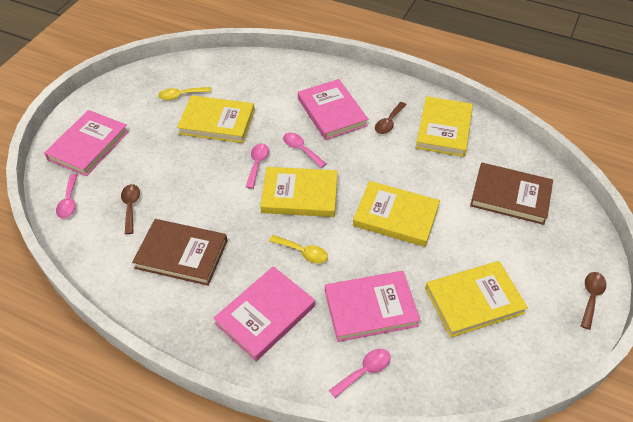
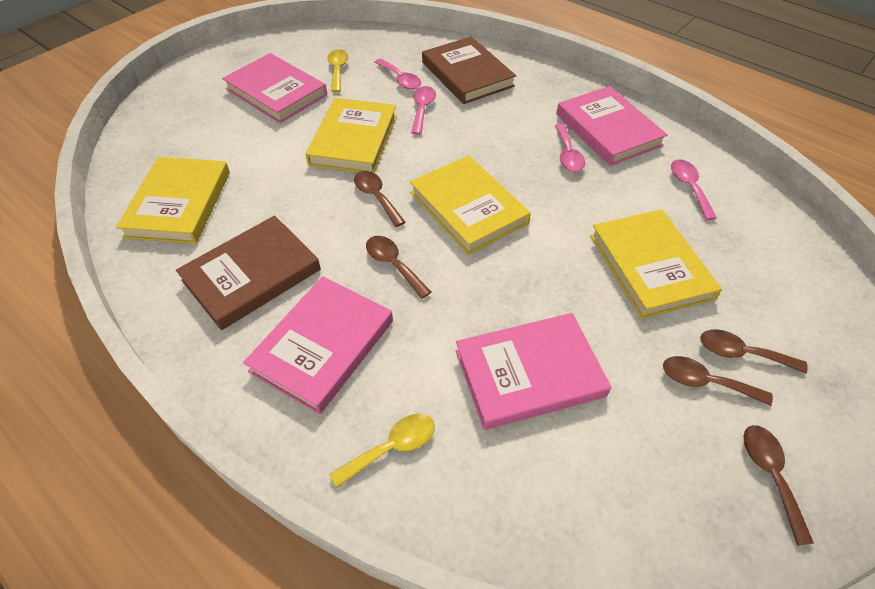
brown spoon: [121,184,140,234] [375,102,406,134] [581,272,606,330] = 3 -> [354,171,405,227] [366,236,431,299] [663,356,773,406] [700,329,808,373] [743,425,814,546] = 5
yellow book: [177,95,255,143] [260,167,338,217] [353,181,440,247] [416,96,473,157] [425,261,528,338] = 5 -> [116,157,230,244] [306,98,397,173] [410,155,531,255] [590,209,722,319] = 4

